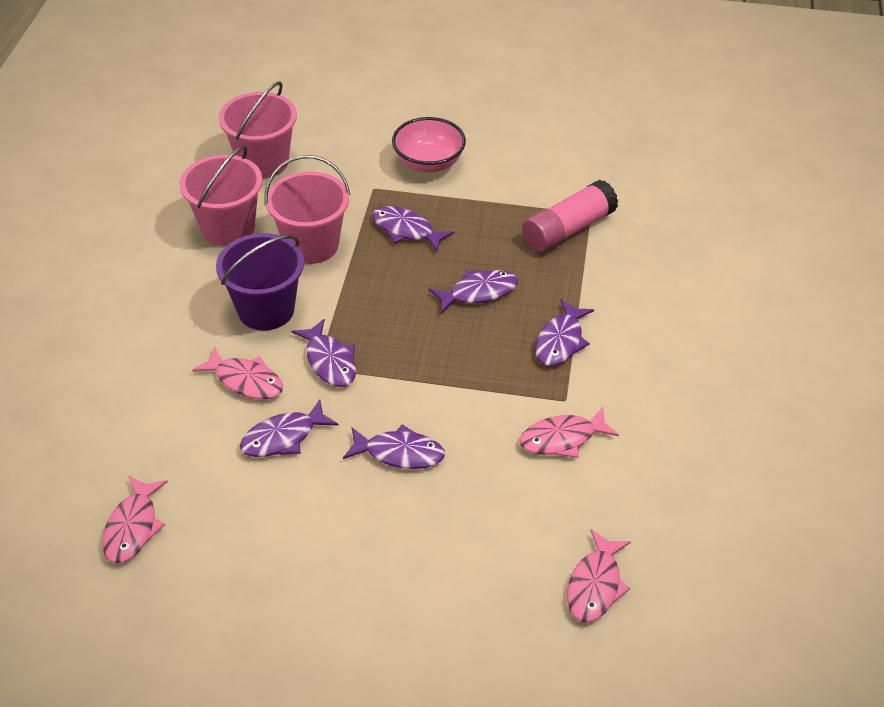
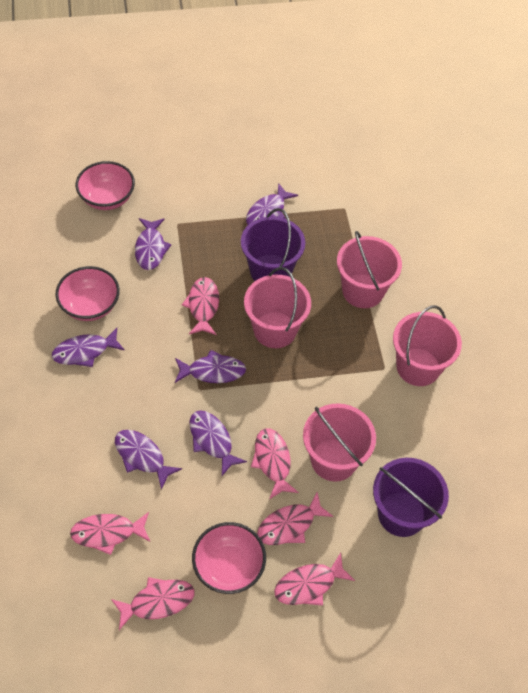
pink bowl: [392,117,466,172] = 1 -> [56,266,120,321] [76,161,135,210] [192,522,266,594] = 3
pink bucket: [180,145,263,246] [219,82,297,178] [265,155,350,264] = 3 -> [244,267,311,348] [303,404,376,481] [337,231,402,308] [393,305,462,386] = 4
pink fish: [102,475,168,563] [192,346,283,399] [520,407,619,458] [567,529,631,622] = 4 -> [70,512,150,555] [111,577,195,630] [182,277,219,335] [251,428,299,499] [257,492,333,545] [274,553,355,606] = 6
pink glue stick: [522,180,618,253] = 1 -> none = 0
purple bucket: [216,233,304,331] = 1 -> [241,208,305,281] [373,458,449,537] = 2

